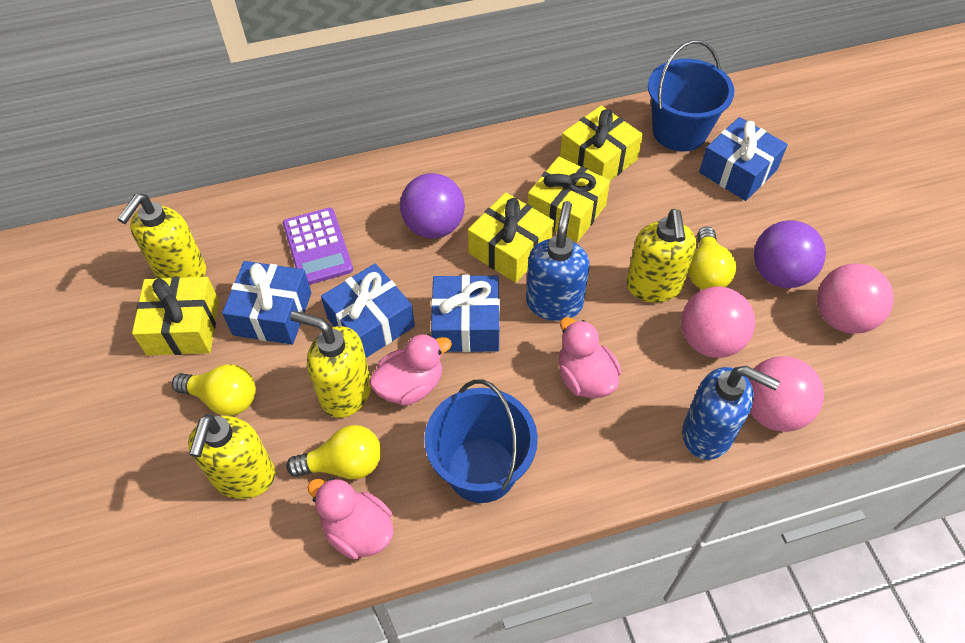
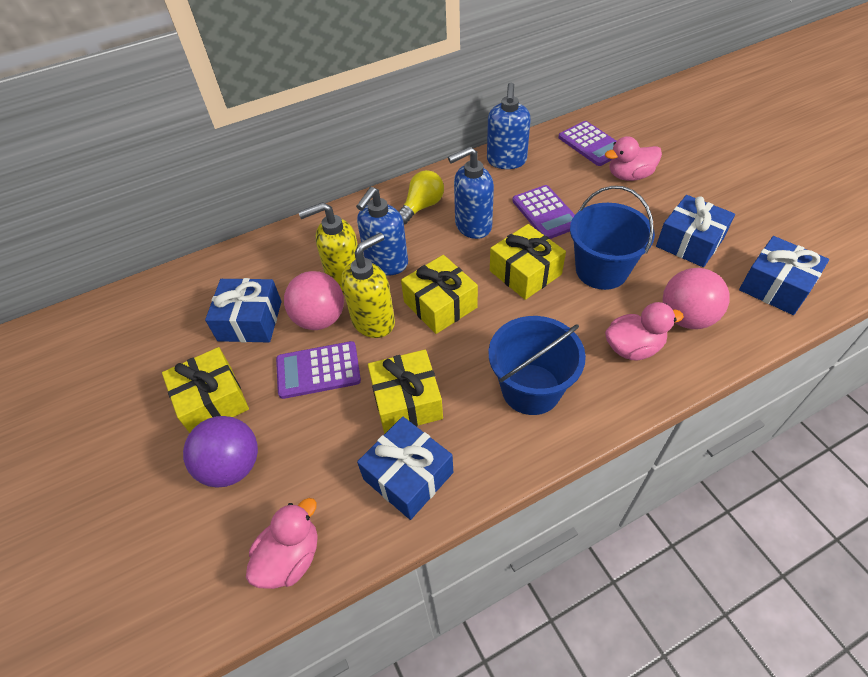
blue soap dispenser: [526,201,590,321] [682,366,780,460] = 2 -> [356,187,408,275] [448,146,494,239] [487,83,531,169] = 3
pink ball: [681,286,755,358] [748,356,824,432] [817,263,894,334] = 3 -> [284,271,344,330] [663,268,730,329] = 2
purple ball: [400,173,465,239] [754,220,826,288] = 2 -> [183,416,258,488] = 1
purple calculator: [283,208,353,285] = 1 -> [276,341,361,399] [512,185,575,239] [558,121,616,166] = 3
yellow light bulb: [172,364,256,416] [286,425,381,479] [688,226,736,290] = 3 -> [398,170,444,225] = 1
yellow soap dispenser: [117,194,206,278] [188,414,275,499] [290,311,371,418] [626,209,696,303] = 4 -> [298,202,358,295] [342,233,395,338] = 2

